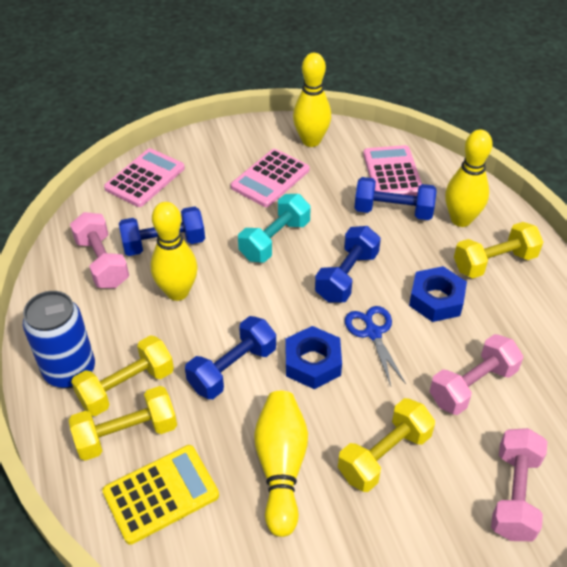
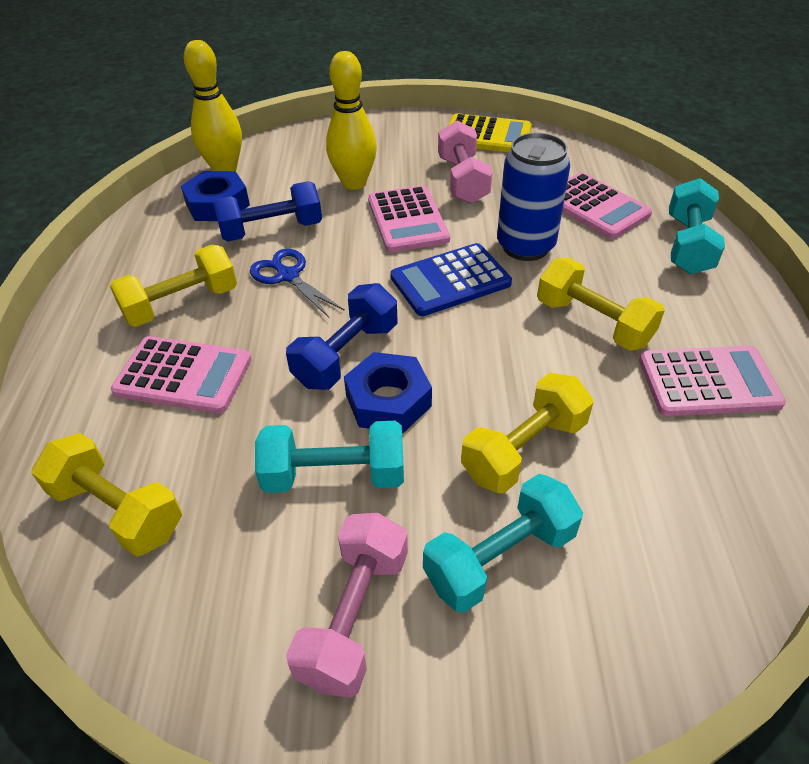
blue calculator: none = 0 -> [390,243,512,316] = 1
blue dumbbell: [119,206,205,256] [185,316,276,399] [315,226,381,302] [354,177,437,220] = 4 -> [213,182,322,242] [286,283,397,390] = 2
pink calculator: [104,148,185,207] [231,149,310,207] [363,145,422,196] = 3 -> [111,336,252,414] [368,185,450,252] [562,172,652,239] [639,346,786,416] = 4
pink dumbbell: [70,212,129,288] [429,334,523,415] [491,428,547,541] = 3 -> [286,513,408,698] [438,121,492,204] = 2
turquoise dumbbell: [238,194,311,263] = 1 -> [255,421,404,493] [423,474,583,613] [669,178,725,274] = 3
yellow bowling pin: [151,202,197,301] [254,391,308,537] [293,53,331,147] [445,130,493,227] = 4 -> [184,40,242,171] [326,51,377,190] = 2

